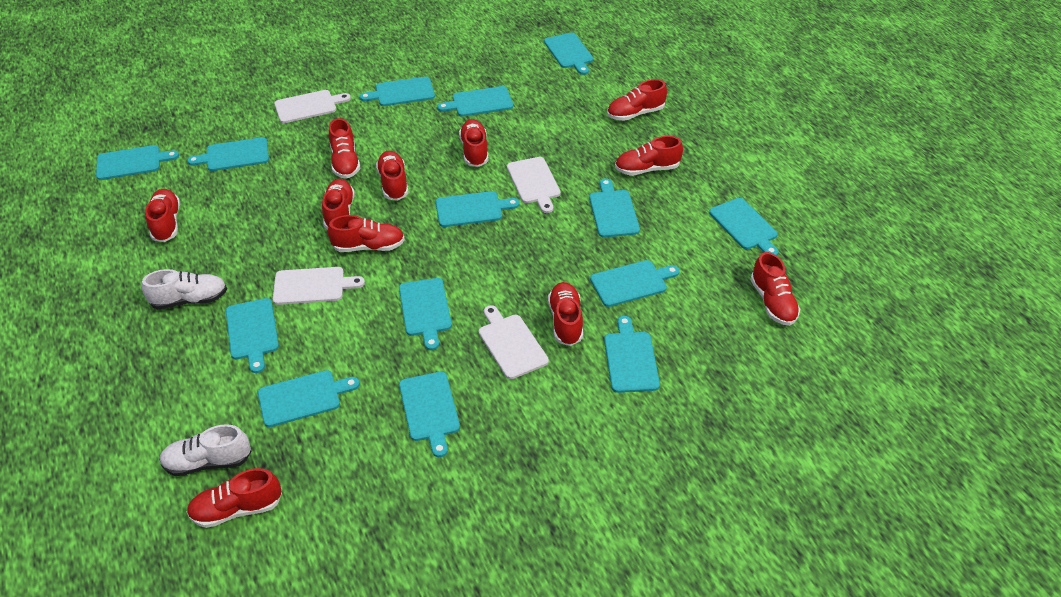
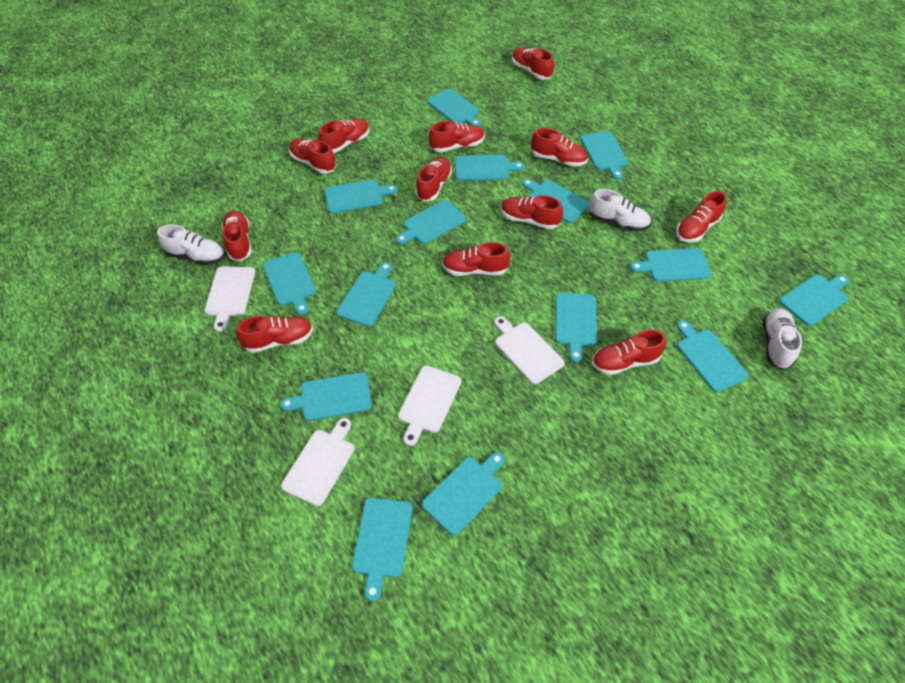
red shoe: [145,189,180,242] [187,468,282,528] [322,179,355,230] [328,215,405,252] [329,118,360,179] [376,151,408,201] [459,119,489,167] [548,282,583,346] [607,79,667,121] [615,136,683,176] [750,252,800,326] = 11 -> [222,211,252,261] [236,316,313,353] [289,139,336,174] [318,119,370,153] [415,157,452,201] [429,121,484,152] [442,242,510,276] [501,195,563,229] [512,48,554,80] [531,128,588,167] [592,329,666,375] [676,191,727,243] = 12
turquoise cutting board: [96,145,179,180] [187,137,269,171] [226,298,279,373] [258,370,360,427] [360,77,435,106] [399,278,452,350] [399,371,460,457] [435,191,519,227] [437,86,513,117] [544,33,593,75] [589,178,640,238] [590,260,680,307] [604,316,660,393] [709,198,778,255] = 14 -> [263,252,316,315] [280,372,372,421] [324,179,397,214] [336,262,396,327] [352,497,413,601] [396,200,466,245] [422,452,505,536] [427,89,481,127] [455,154,525,181] [522,179,589,223] [555,293,597,362] [581,131,628,180] [630,248,712,282] [677,320,748,393] [779,274,849,326] = 15
white shoe: [142,269,227,309] [159,424,251,476] = 2 -> [157,224,225,265] [589,189,651,231] [763,308,802,370] = 3

